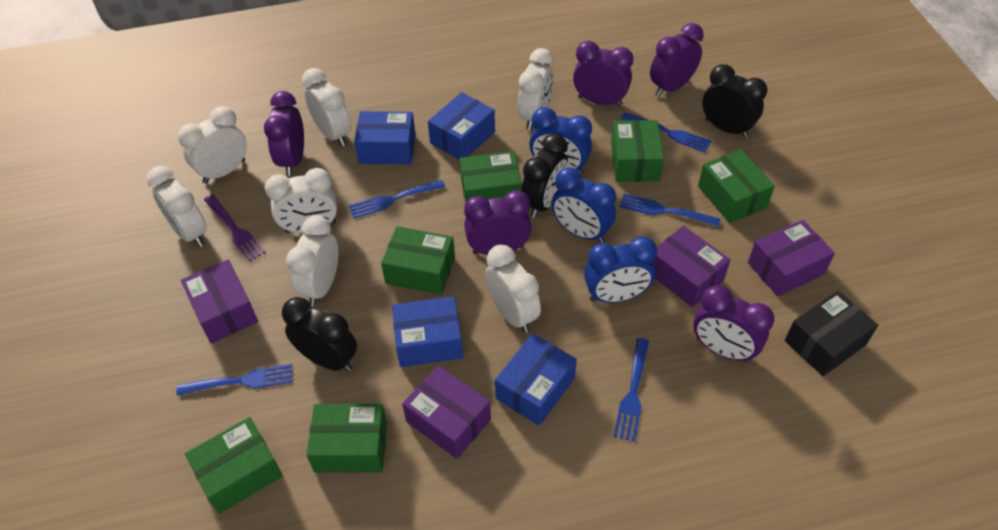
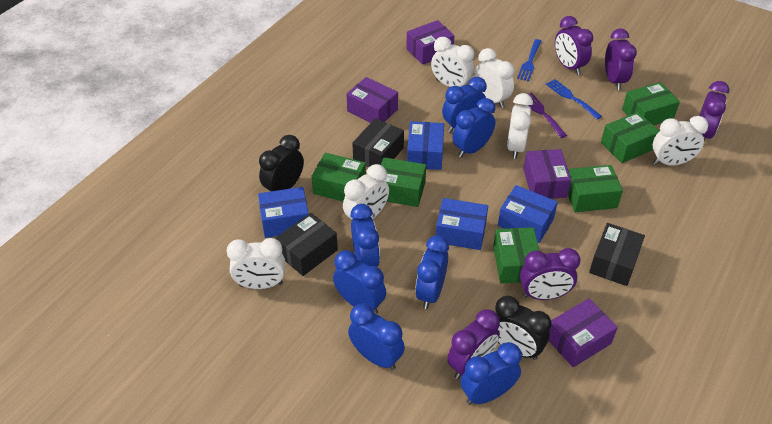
black box: [785,290,878,376] = 1 -> [276,213,338,276] [352,118,404,167] [589,223,645,286] = 3
black clock: [282,297,357,372] [521,134,568,218] [702,64,767,138] = 3 -> [259,135,304,191] [495,296,551,360] = 2
blue clock: [529,107,592,174] [552,167,616,243] [584,236,657,303] = 3 -> [333,250,386,314] [348,304,405,370] [351,204,380,267] [415,235,449,309] [442,77,487,133] [453,98,495,158] [461,342,522,405] = 7
blue fork: [176,364,293,396] [349,180,445,219] [614,338,649,442] [619,194,720,227] [621,112,712,152] = 5 -> [517,39,542,81] [546,79,602,119] = 2
white clock: [147,166,207,247] [178,106,247,184] [265,168,337,233] [286,215,338,306] [302,68,351,147] [485,245,541,333] [518,48,554,130] = 7 -> [227,238,285,289] [343,164,389,219] [431,37,474,87] [475,48,514,108] [507,93,533,159] [653,116,708,166] = 6

